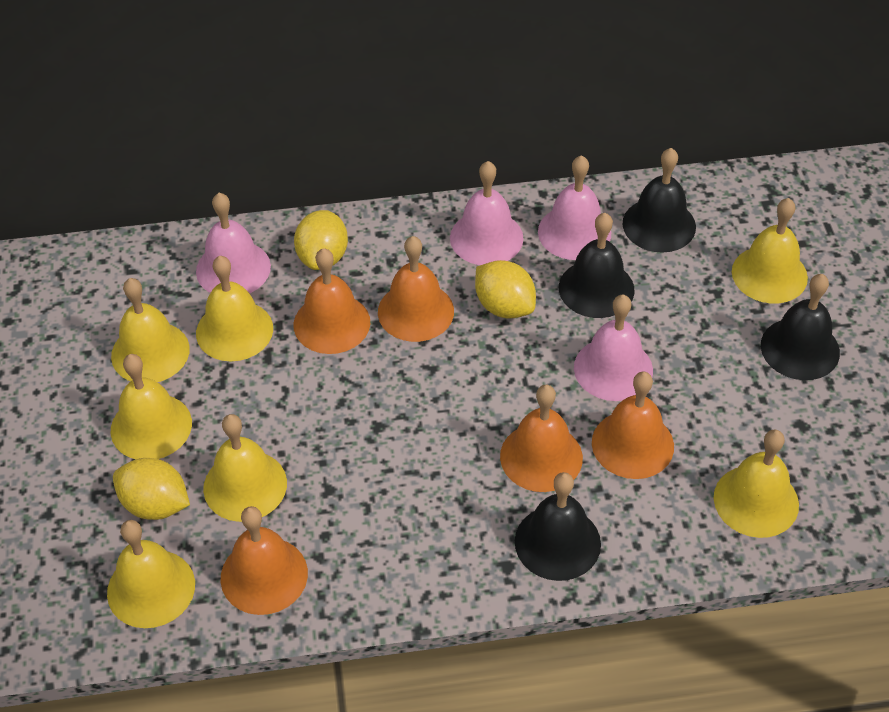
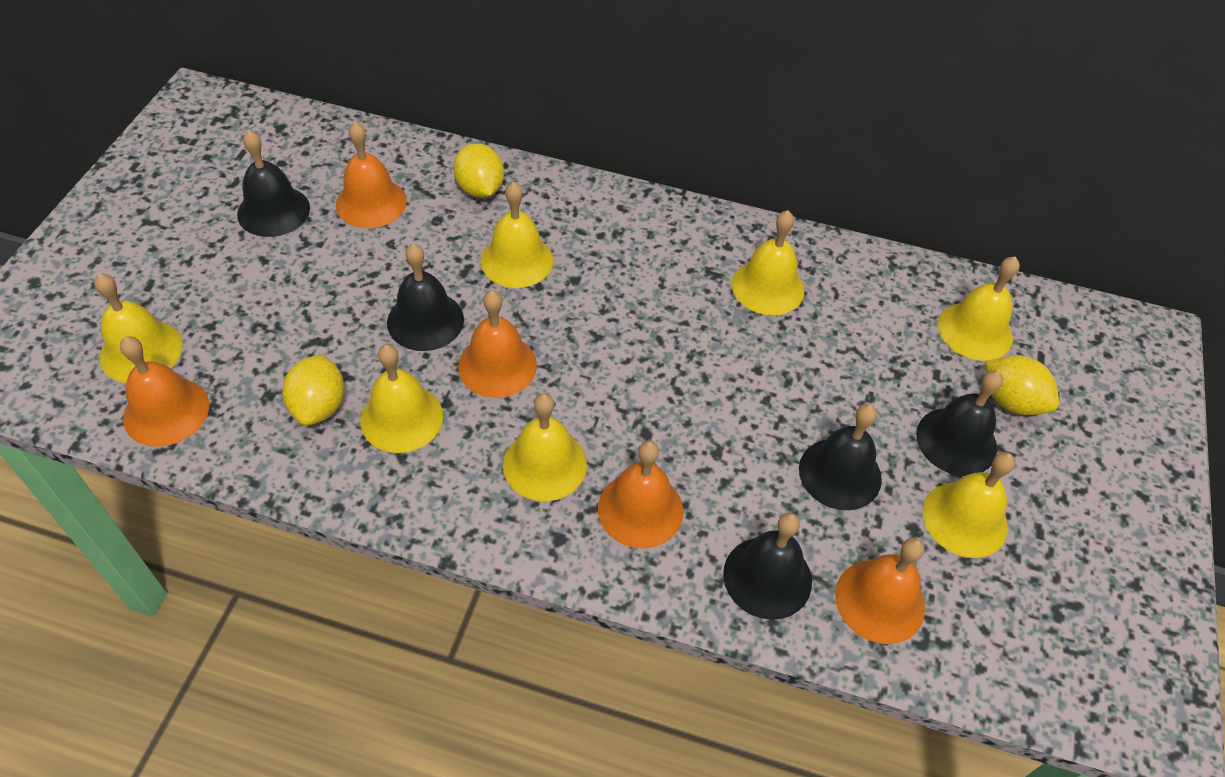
black bell: [515,472,601,581] [559,213,634,318] [623,148,696,252] [761,274,840,380] = 4 -> [237,130,310,237] [387,243,464,351] [723,512,812,620] [799,404,882,510] [916,371,1003,476] = 5
pink bell: [196,193,271,293] [450,161,524,265] [538,155,611,260] [574,294,653,401] = 4 -> none = 0

